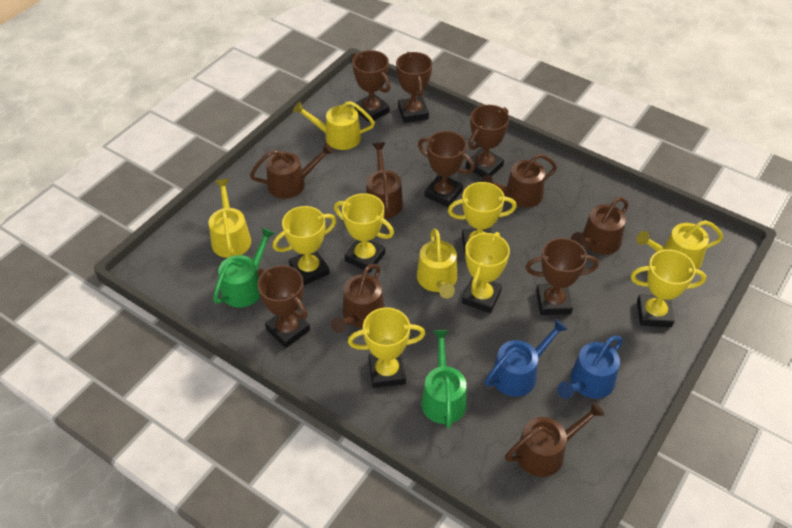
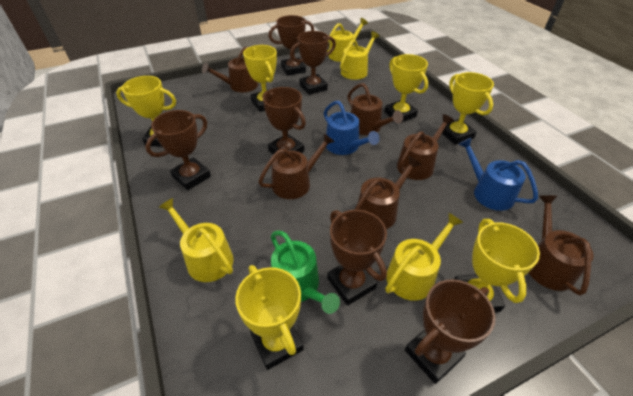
green watering can: [213,227,275,307] [421,330,467,428] = 2 -> [271,230,340,314] = 1

